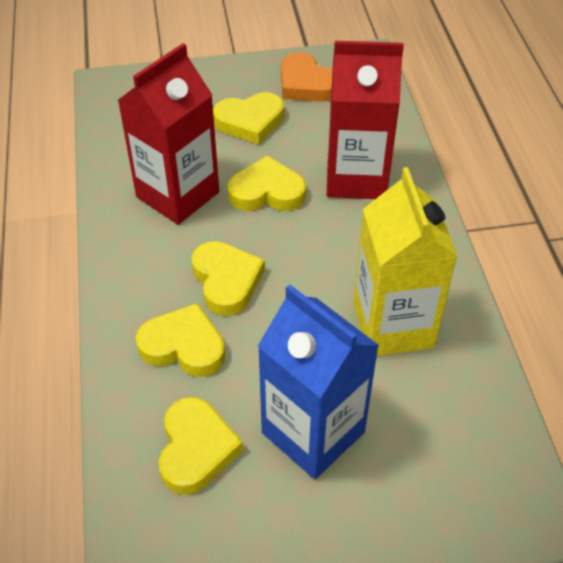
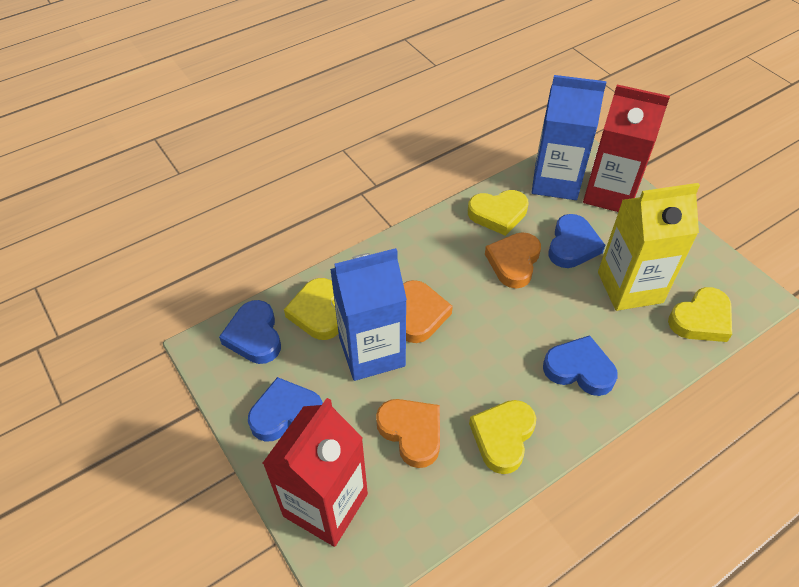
blue carton: [258,284,379,479] = 1 -> [330,248,407,381] [532,75,606,200] = 2
blue heart: none = 0 -> [219,300,281,364] [248,377,323,442] [543,335,618,396] [549,214,605,268] = 4
orange heart: [281,52,333,101] = 1 -> [376,399,440,468] [403,280,453,343] [485,232,541,288] = 3
yellow heart: [136,303,225,377] [159,397,243,495] [192,241,265,316] [213,92,284,144] [227,156,306,211] = 5 -> [284,278,339,340] [468,190,529,236] [469,400,536,474] [668,287,732,342] = 4

